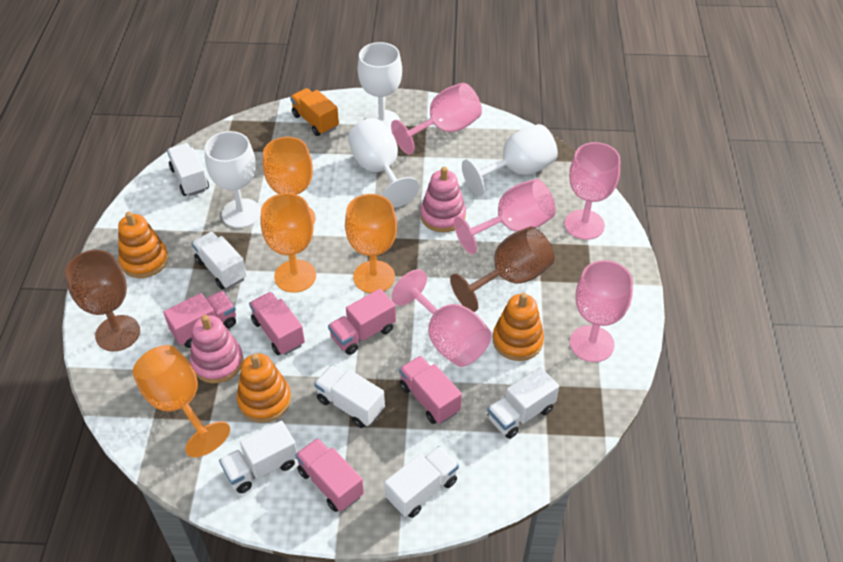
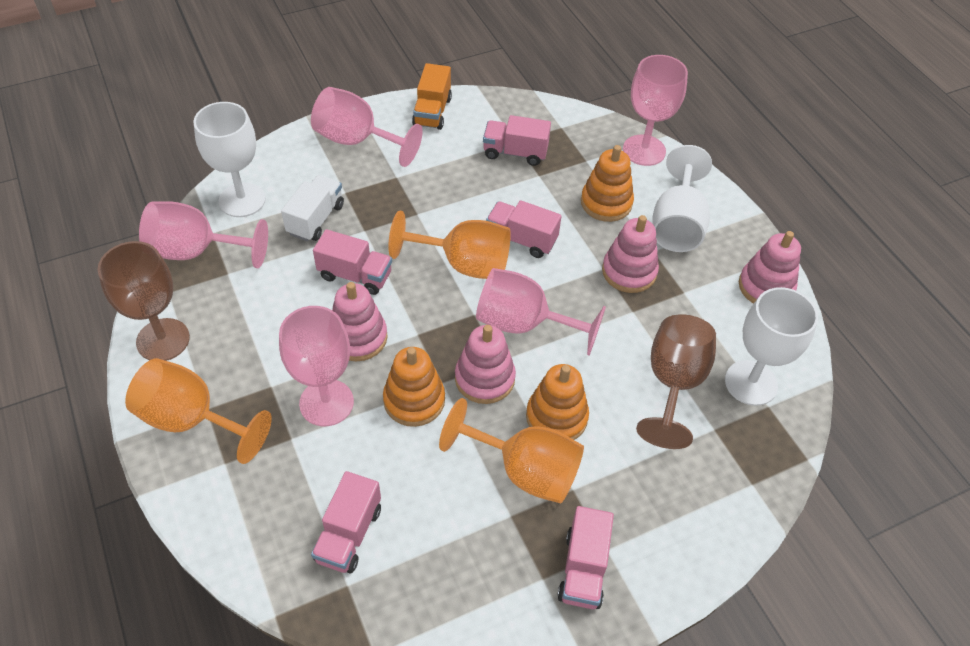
orange goblet: [133,345,230,458] [260,193,316,293] [263,137,315,224] [345,194,397,293] = 4 -> [125,358,272,464] [388,211,511,279] [439,398,584,503] = 3
pink stacking toy: [190,315,244,383] [420,167,466,232] = 2 -> [332,282,388,361] [455,325,516,404] [602,215,659,293] [739,231,801,304] = 4
white goblet: [205,131,261,228] [348,118,419,207] [357,42,402,132] [462,124,558,196] = 4 -> [193,102,266,217] [652,145,712,252] [725,287,818,406] = 3
white truck: [167,143,209,196] [192,232,247,289] [219,421,297,493] [314,365,385,428] [385,446,459,518] [487,367,559,439] = 6 -> [281,175,344,241] = 1

